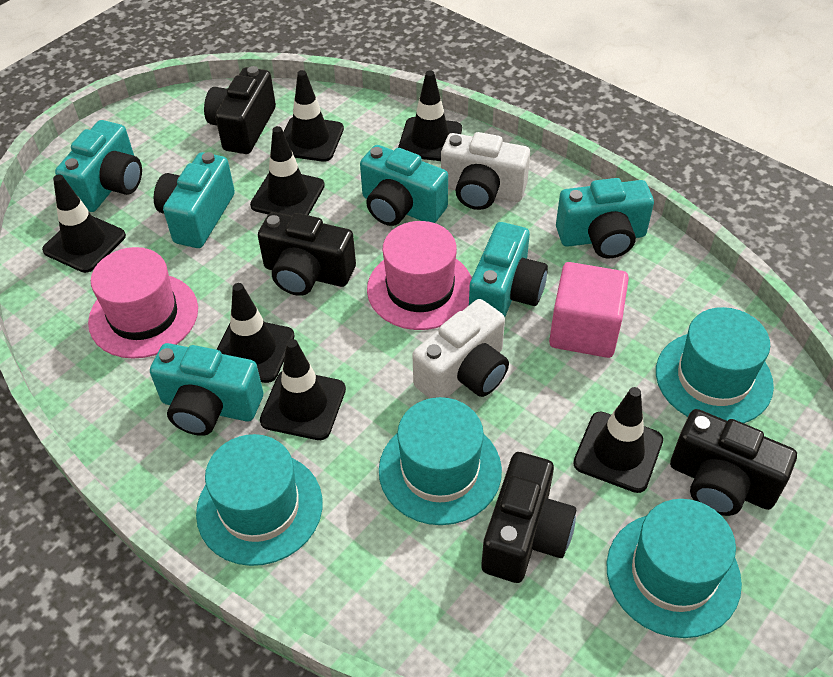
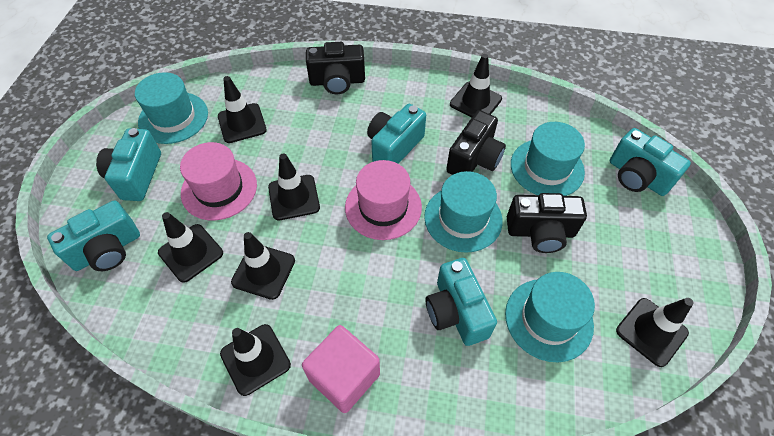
black camera: [204,66,276,154] [258,212,356,296] [481,452,576,583] [670,409,797,516] = 4 -> [306,42,365,94] [446,110,506,175] [507,193,587,253] = 3
turquoise camera: [55,120,142,212] [150,343,263,436] [154,152,235,248] [360,145,448,226] [469,222,548,317] [556,178,654,258] = 6 -> [47,201,140,271] [96,128,161,201] [367,104,426,164] [425,258,497,346] [610,128,691,196] = 5
white camera: [412,299,509,398] [441,132,530,210] = 2 -> none = 0

